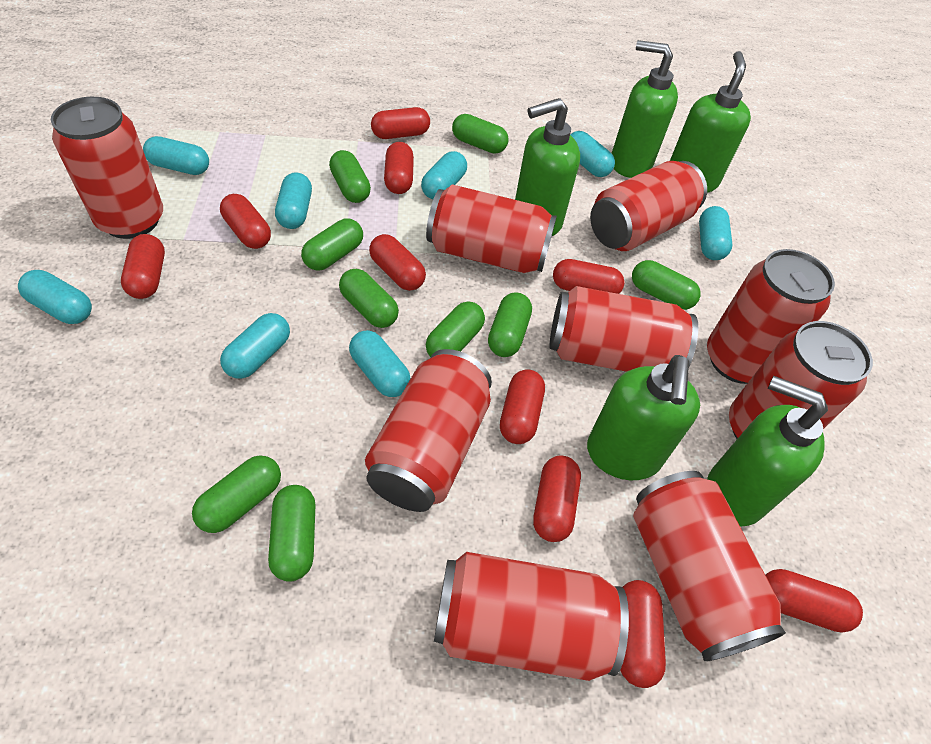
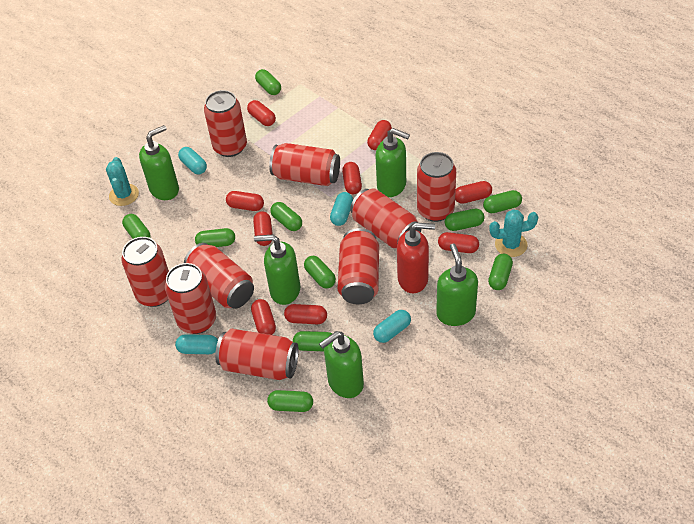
green capsule: [192,455,281,533] [268,485,315,582] [301,218,363,271] [329,150,371,203] [339,269,399,328] [426,301,485,357] [452,114,508,154] [488,292,532,357] [632,260,701,310] = 9 -> [122,214,150,239] [195,228,235,247] [255,69,281,95] [267,390,313,412] [270,202,302,231] [293,331,332,351] [304,256,336,289] [445,209,485,231] [483,190,522,213] [488,254,513,290] = 10
red capsule: [121,234,165,299] [220,194,271,249] [369,234,426,291] [371,107,430,139] [384,142,414,194] [500,369,545,444] [533,456,581,542] [553,259,624,294] [620,580,666,688] [766,569,863,633] = 10 -> [226,191,264,211] [247,100,276,126] [251,299,276,335] [253,211,273,246] [284,304,327,324] [342,162,362,194] [367,120,392,150] [438,232,479,253] [455,181,492,204] = 9
red soap dispenser: none = 0 -> [397,222,435,293] = 1
turquoise cactus: none = 0 -> [106,157,139,206] [489,209,538,257] = 2
turquoise capsule: [18,270,92,324] [143,136,209,175] [220,313,290,379] [275,172,312,229] [349,330,411,397] [421,151,467,199] [570,131,615,177] [699,206,732,260] = 8 -> [175,334,218,354] [178,147,207,174] [330,192,353,226] [373,310,411,343] = 4

